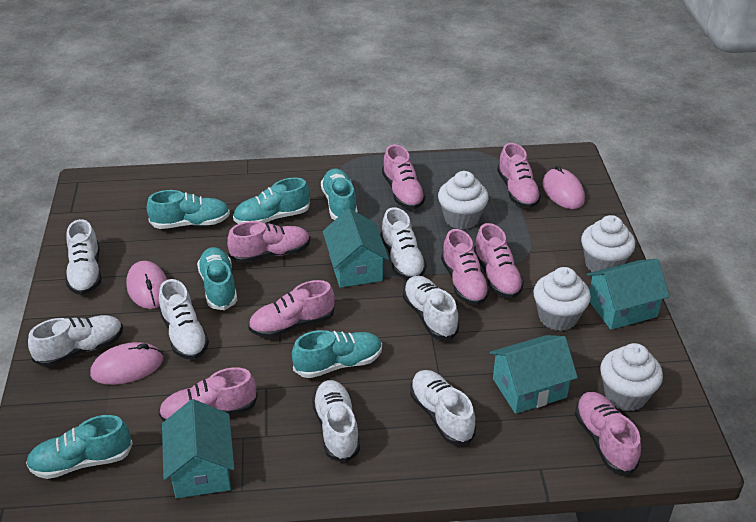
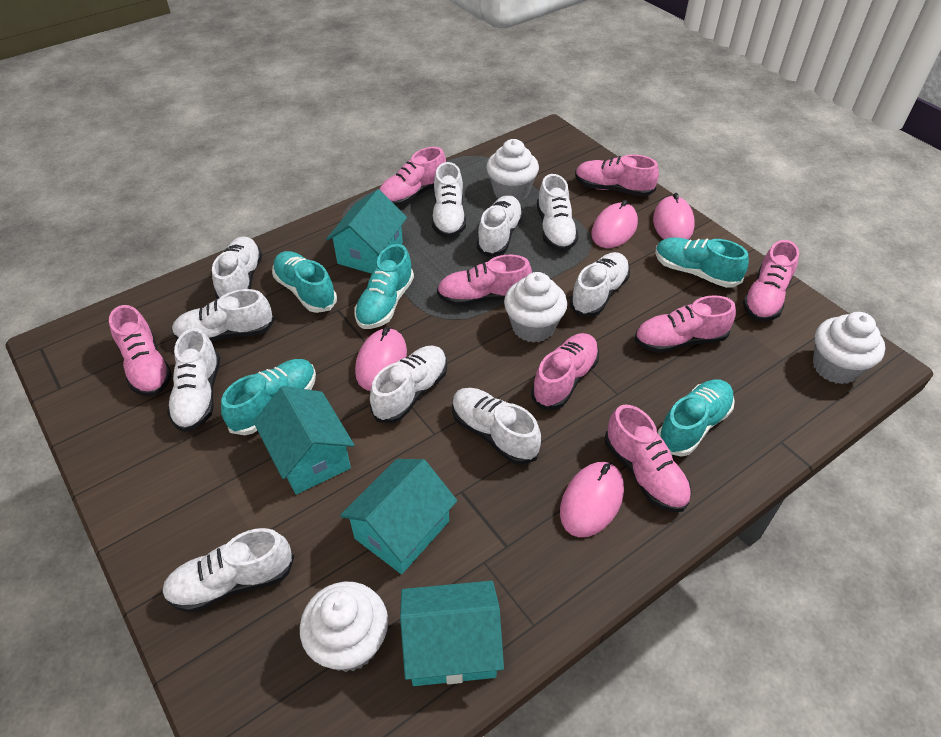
pink mouse: [90,342,163,385] [126,261,167,309] [543,165,585,209] = 3 -> [355,327,407,391] [560,462,624,537] [591,200,638,248] [653,193,695,239] = 4
turquoise shoe: [26,415,133,479] [147,190,230,229] [197,247,237,310] [233,178,310,224] [292,330,382,378] [321,168,358,220] = 6 -> [221,359,316,435] [272,251,337,313] [354,244,414,329] [655,238,749,288] [657,379,735,457] = 5
white shoe: [28,315,123,367] [66,219,102,295] [159,279,209,359] [312,380,360,463] [380,207,427,280] [403,276,459,340] [410,370,476,445] = 7 -> [162,528,294,613] [167,328,220,432] [172,289,274,342] [212,236,262,299] [370,346,447,423] [432,162,466,238] [452,388,541,465] [476,195,523,257] [537,174,578,251] [570,252,630,317] = 10

